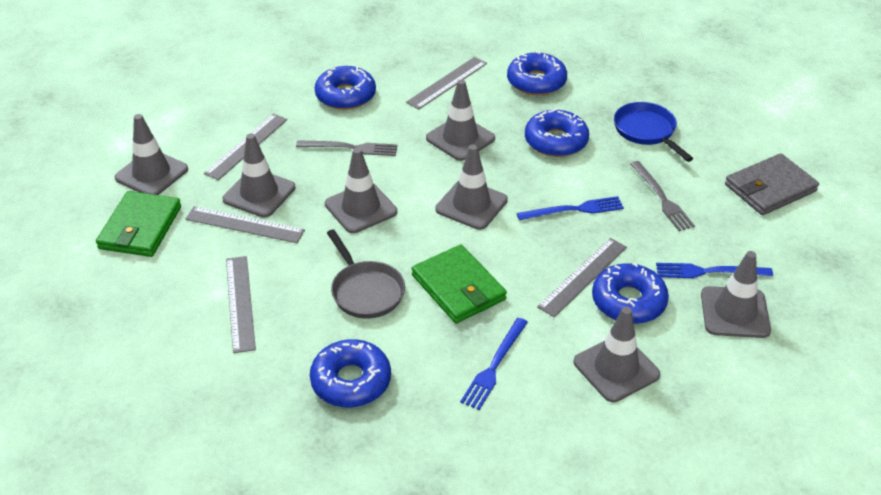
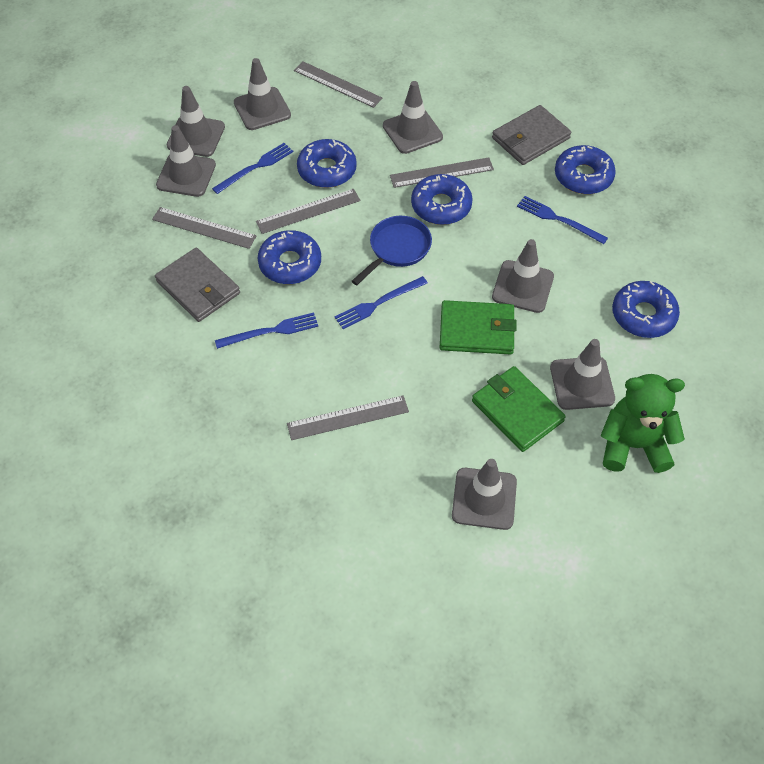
blue fork: [460,318,528,410] [517,196,624,220] [656,263,773,278] = 3 -> [212,143,293,194] [215,312,318,349] [334,276,428,329] [517,196,608,244] = 4
green teddy bear: none = 0 -> [600,374,685,473] = 1
grey fork: [296,140,398,156] [631,161,695,231] = 2 -> none = 0
grey pan: [327,229,405,319] = 1 -> none = 0
grey wallet: [725,153,819,215] = 1 -> [155,248,240,322] [492,105,571,165] = 2

